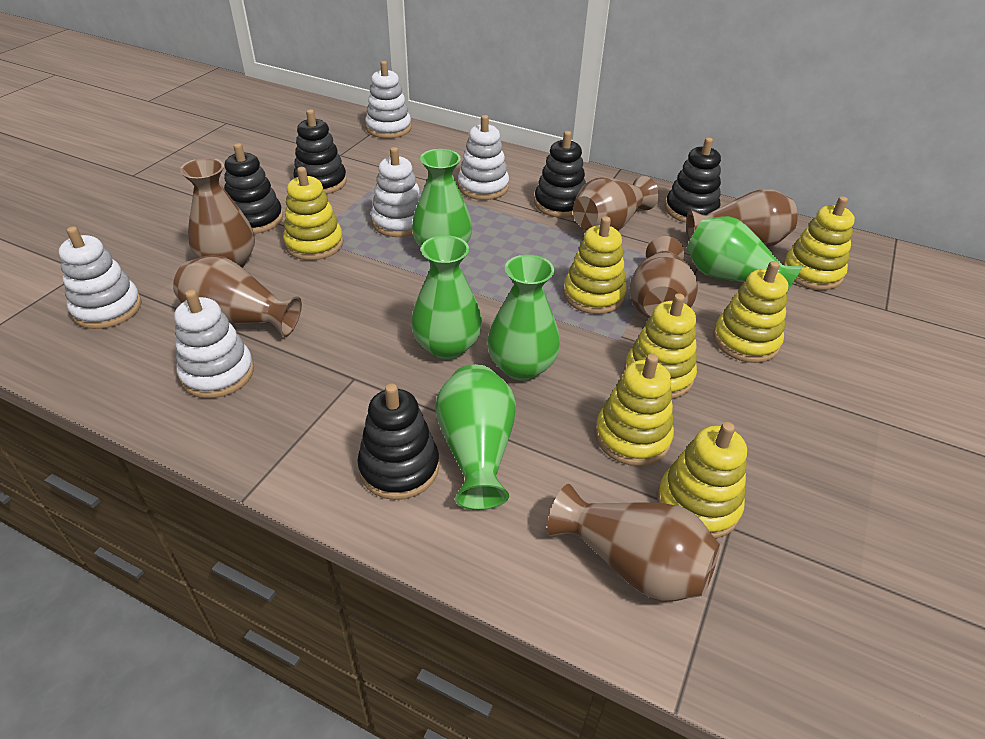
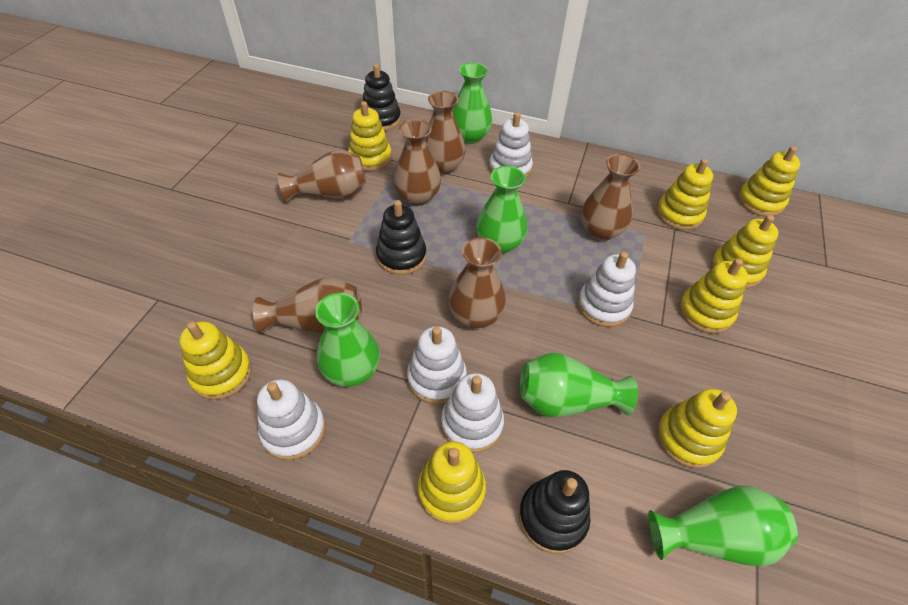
black stacking toy: [224,143,283,234] [293,109,347,194] [357,383,439,500] [534,131,586,218] [665,137,721,223] = 5 -> [362,64,401,131] [376,200,426,275] [519,470,590,554] = 3
yellow stacking toy: [283,167,343,260] [564,216,627,314] [595,354,674,466] [624,293,697,399] [657,422,747,539] [713,261,788,363] [783,196,855,290] = 7 -> [179,321,252,400] [348,101,392,171] [418,441,486,524] [656,159,713,230] [657,389,737,468] [679,258,748,334] [711,215,779,288] [738,146,800,217] = 8

